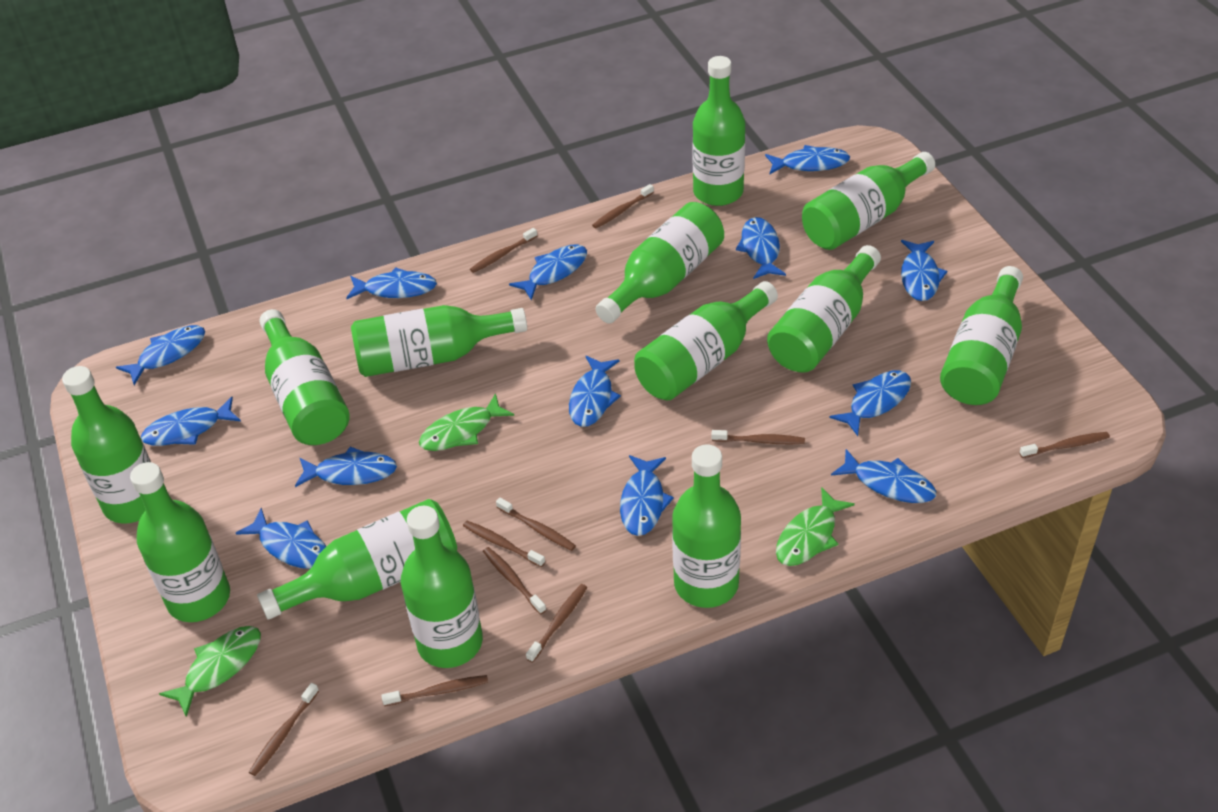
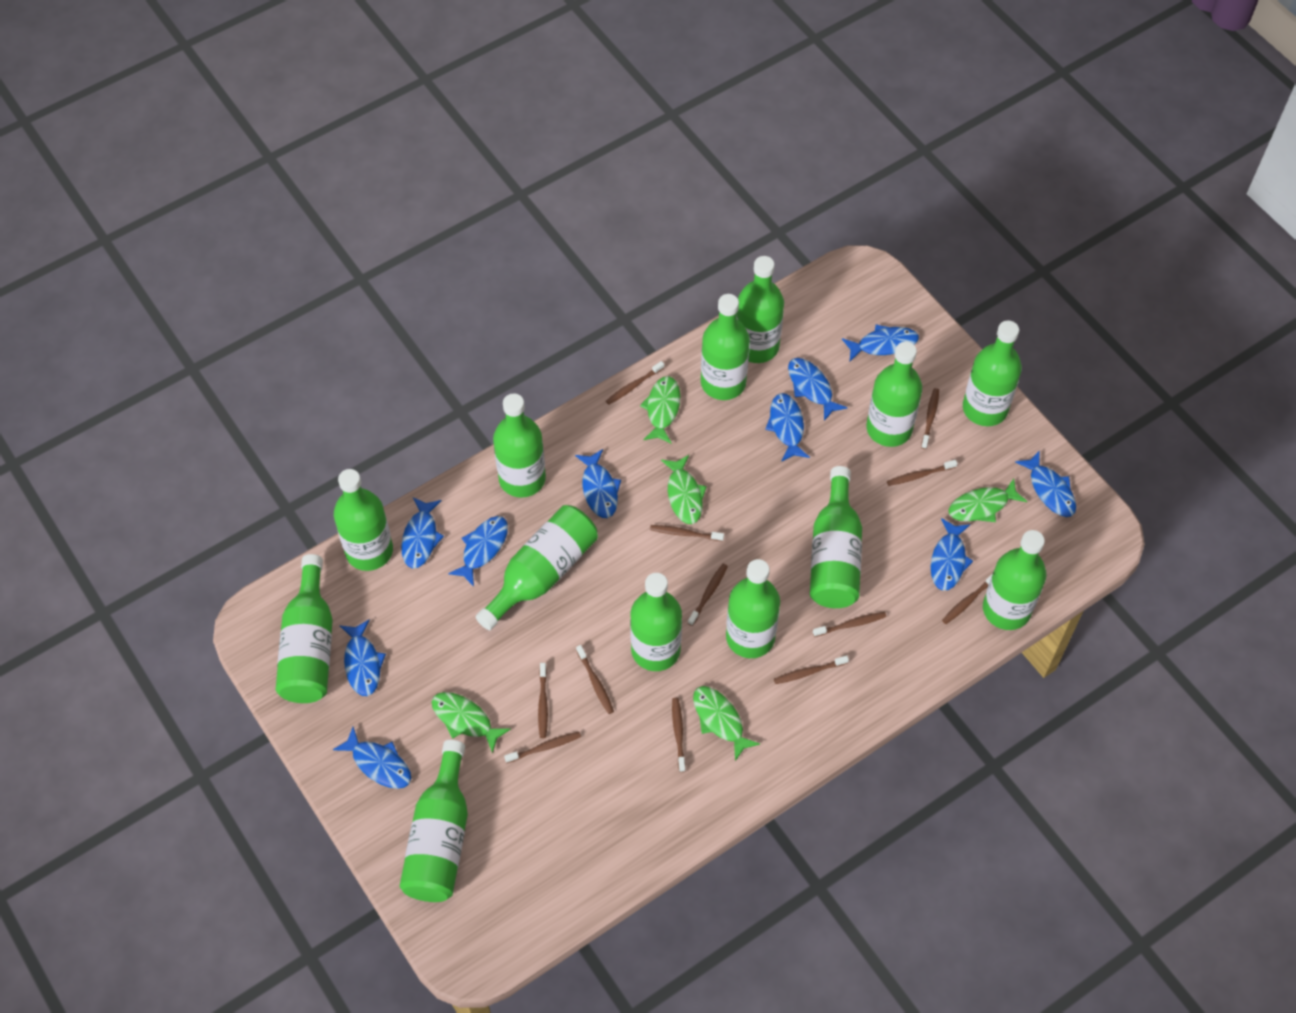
blue fish: [116,325,205,385] [141,397,241,446] [236,508,327,569] [295,447,397,487] [347,267,437,299] [509,244,587,300] [569,356,621,427] [620,455,674,536] [736,217,786,279] [765,145,850,174] [829,370,911,436] [831,449,936,503] [901,240,947,301] = 13 -> [333,727,411,789] [340,619,386,696] [401,497,444,568] [448,516,508,587] [575,449,621,518] [765,393,810,462] [788,358,848,421] [842,324,919,361] [931,518,973,590] [1015,450,1076,517] = 10
brown toothbrush: [249,683,319,776] [381,675,488,706] [463,521,545,567] [470,228,537,273] [483,547,546,615] [496,498,576,551] [526,584,587,663] [592,184,654,228] [711,430,805,444] [1019,432,1110,458] = 10 -> [504,732,581,763] [538,663,548,738] [576,645,614,714] [606,361,664,405] [650,525,724,541] [672,698,686,772] [688,564,728,626] [774,655,849,684] [813,612,886,637] [887,460,958,486] [921,388,939,449] [942,574,992,624] = 12
green fish: [159,626,261,717] [419,393,514,451] [776,487,855,566] = 3 -> [432,692,511,753] [640,376,680,444] [661,455,707,524] [693,686,760,761] [948,479,1027,522] = 5

